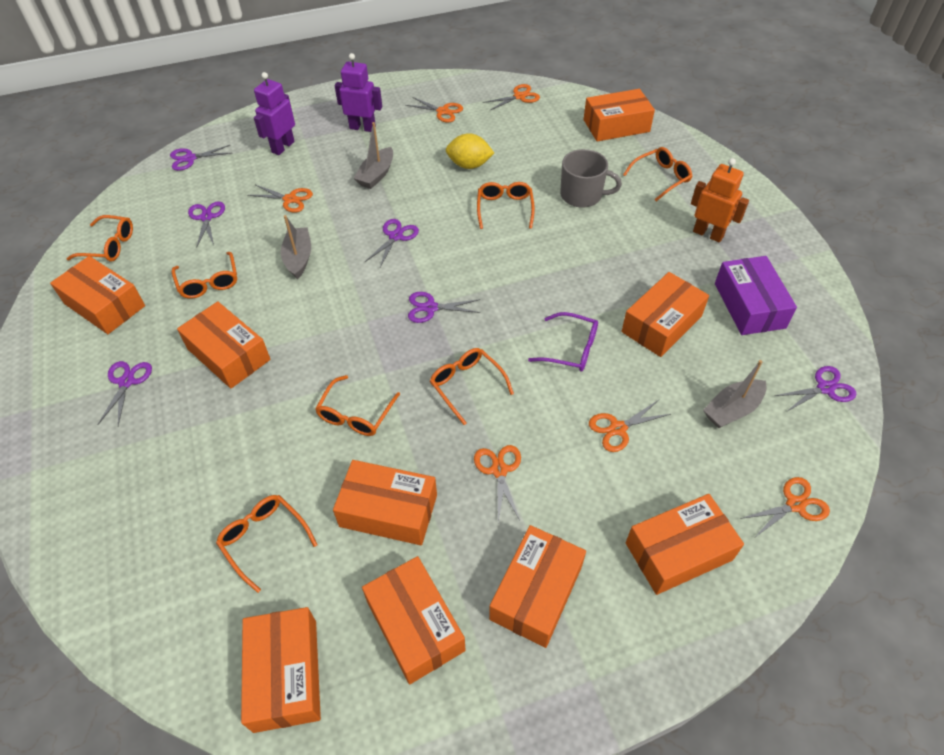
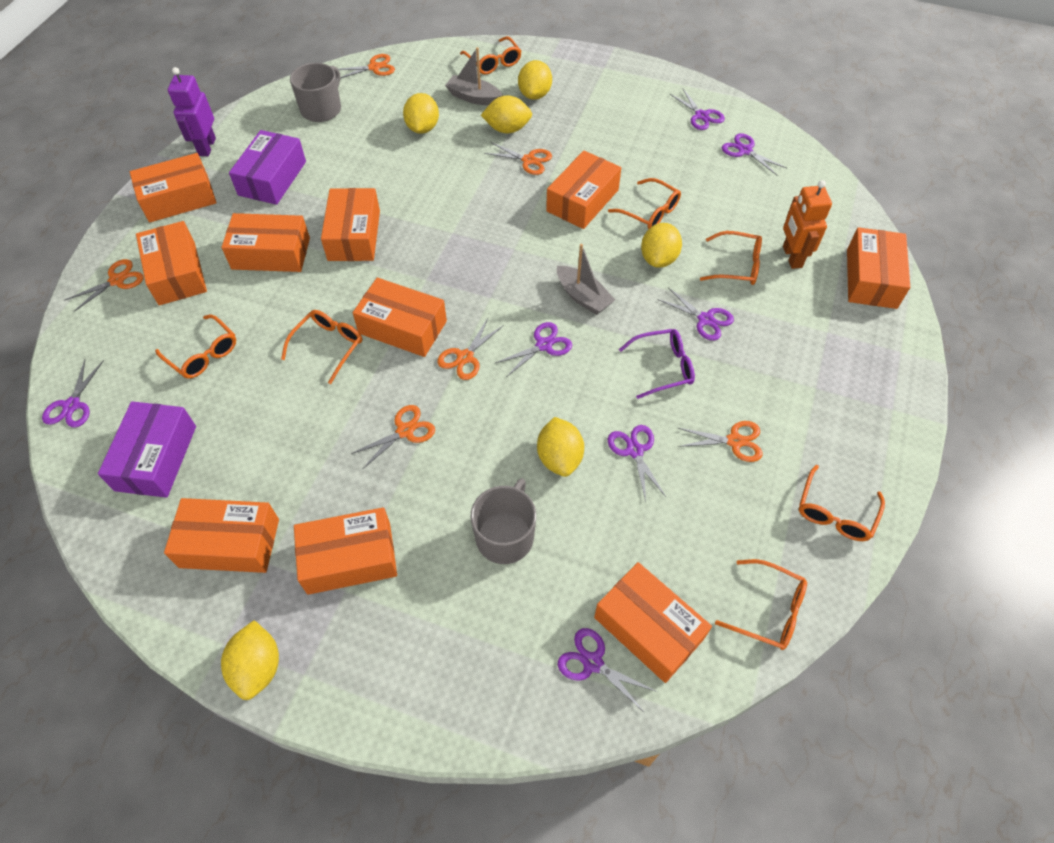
grey boat: [281,215,311,279] [354,122,393,189] [703,360,767,428] = 3 -> [445,47,503,105] [557,244,615,315] = 2
grey mug: [560,149,622,208] = 1 -> [290,63,341,122] [470,478,536,564] = 2
orange box: [50,256,145,334] [177,301,271,389] [241,607,321,733] [333,460,437,545] [362,556,465,684] [489,525,586,648] [584,89,655,141] [621,272,709,357] [626,494,744,595] = 9 -> [130,153,217,222] [136,221,207,305] [164,498,279,573] [221,213,310,272] [294,507,397,595] [321,188,380,261] [353,278,447,357] [546,151,621,229] [594,562,712,683] [847,227,910,309] = 10
purple box: [715,256,797,335] = 1 -> [98,401,196,498] [229,130,306,205] = 2
purple robot: [254,72,295,155] [335,53,382,132] = 2 -> [168,67,216,156] = 1
purple scissors: [98,361,152,426] [170,145,231,171] [188,201,225,248] [365,219,419,267] [408,292,481,323] [774,366,857,412] = 6 -> [42,360,104,428] [496,322,572,376] [558,628,657,713] [608,425,667,501] [657,287,734,341] [670,88,725,130] [722,133,787,175] = 7
yellow lemon: [446,133,494,169] = 1 -> [221,620,279,700] [403,93,439,134] [481,96,532,133] [518,60,552,100] [537,417,584,477] [641,223,682,268] = 6

